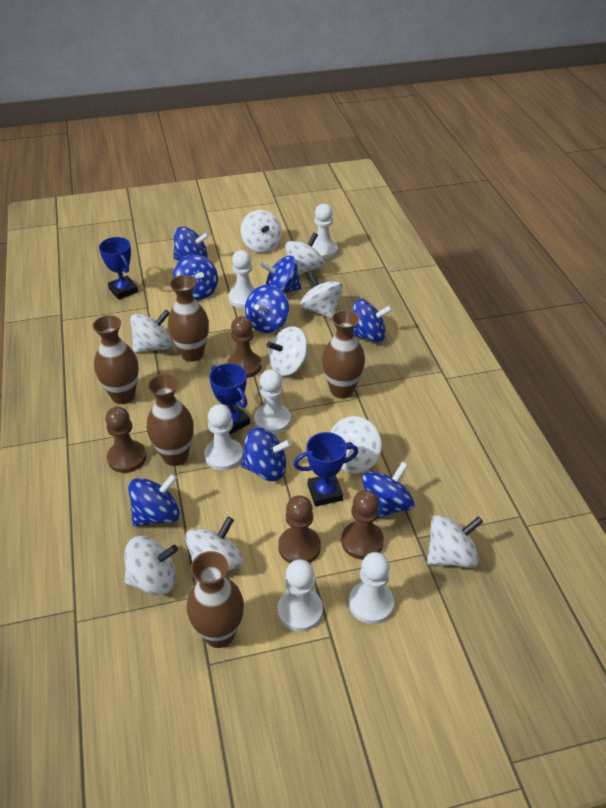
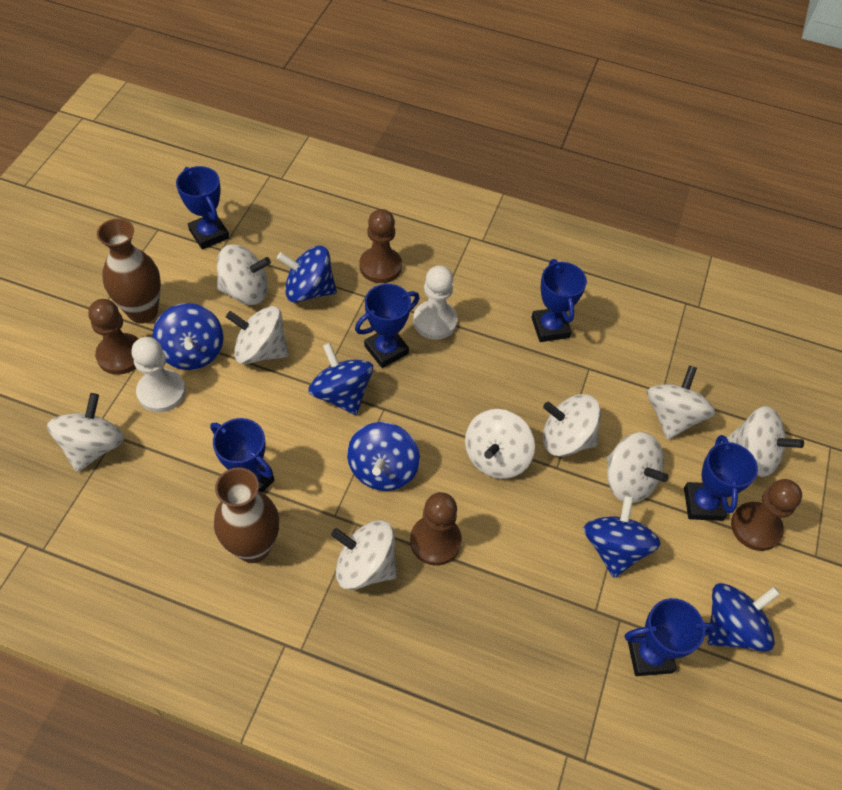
blue spinning top: [128,474,180,526] [173,227,209,260] [173,254,218,300] [241,427,292,481] [245,285,289,333] [260,256,302,293] [352,299,392,342] [362,462,415,518] = 8 -> [152,303,224,370] [277,246,337,303] [308,343,373,415] [347,422,420,491] [584,495,661,578] [708,583,780,652] = 6
blue trophy: [99,237,138,300] [209,363,250,434] [293,432,358,506] = 3 -> [176,166,229,250] [210,418,274,493] [355,284,419,368] [531,259,587,342] [625,598,717,676] [684,435,758,521] = 6
brown vase: [93,315,139,404] [147,374,194,466] [168,275,209,362] [187,551,244,648] [322,310,365,398] = 5 -> [97,218,161,324] [214,467,279,563] = 2
white pawn: [204,404,243,471] [229,250,256,308] [254,369,291,434] [278,559,323,632] [312,204,338,259] [349,552,394,624] = 6 -> [131,337,186,412] [413,265,457,340] = 2

